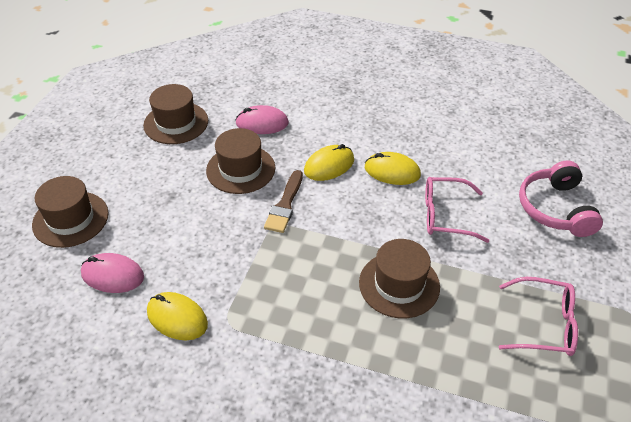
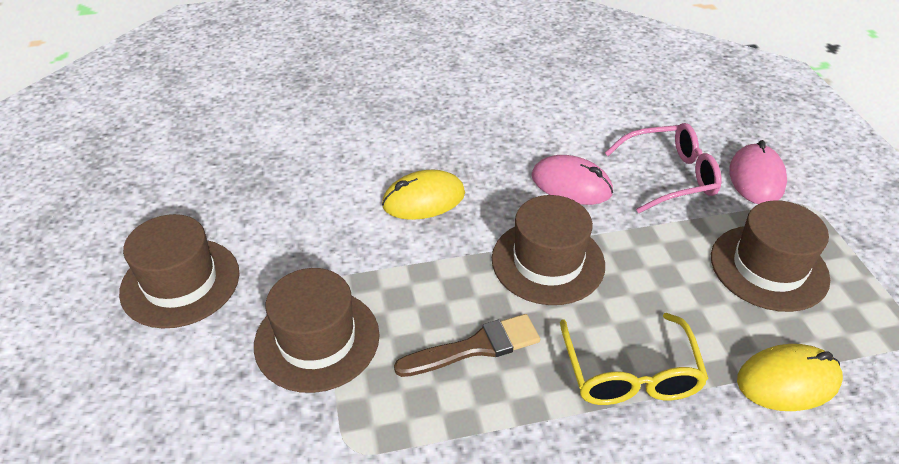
pink glasses: [425,177,489,243] [499,277,578,356] = 2 -> [605,123,721,213] = 1
pink headphones: [519,160,603,237] = 1 -> none = 0
yellow glasses: none = 0 -> [560,313,709,405] = 1
yellow mouse: [147,292,208,340] [304,144,354,181] [365,152,421,185] = 3 -> [382,170,465,220] [737,344,843,411] = 2

